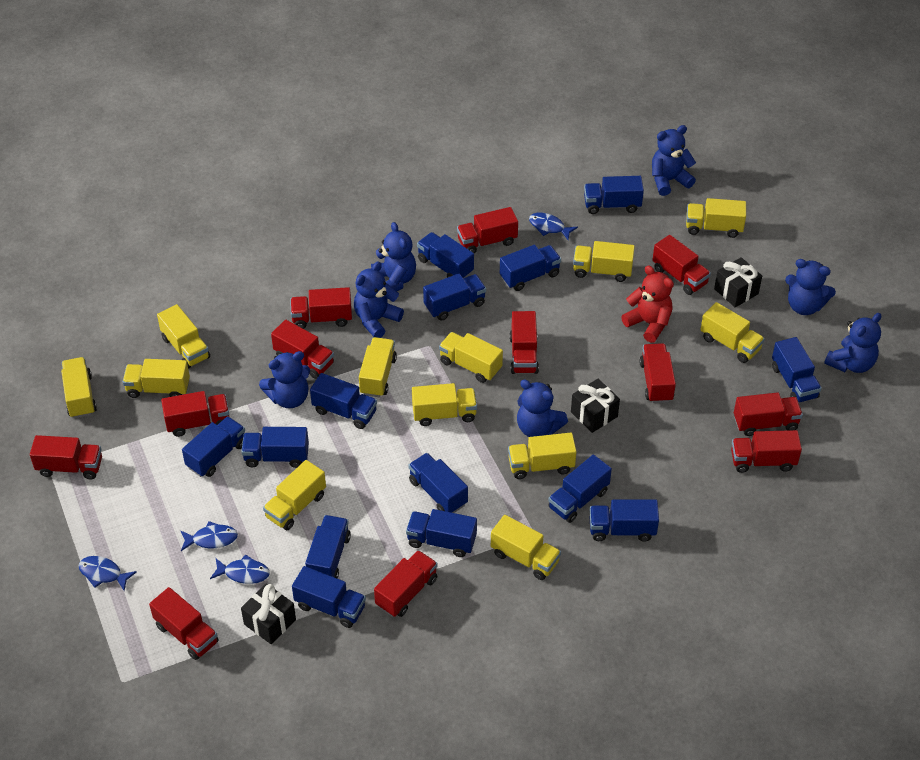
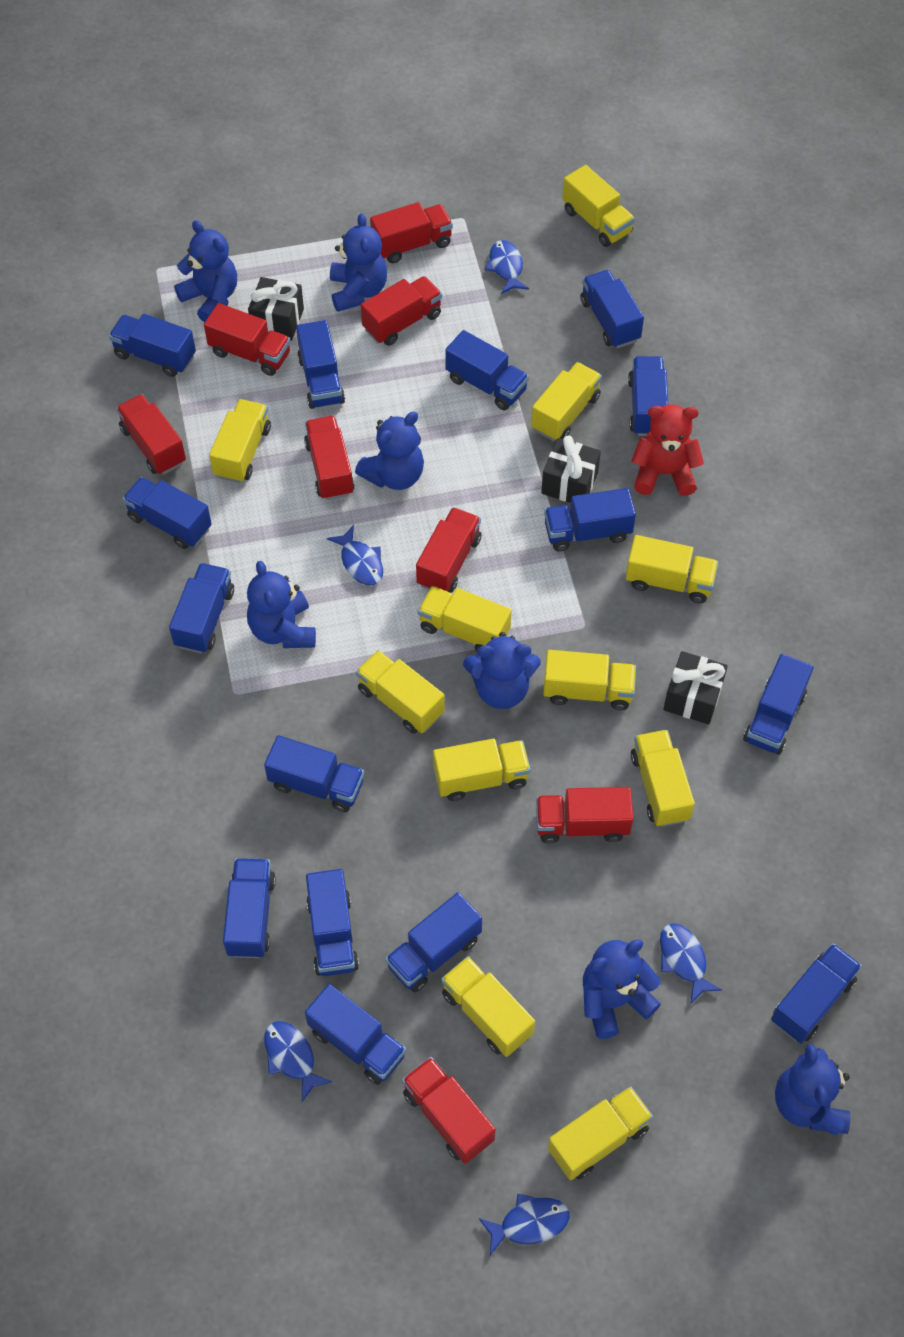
blue fish: [78,556,137,591] [180,521,238,551] [210,554,270,584] [529,212,578,240] = 4 -> [264,1021,332,1102] [327,525,383,585] [479,1193,570,1255] [485,240,529,294] [660,923,722,1004] = 5
blue truck: [182,416,245,477] [241,427,309,468] [292,566,366,628] [305,515,351,578] [310,373,377,429] [406,509,477,557] [409,453,468,513] [417,232,474,278] [423,274,486,321] [500,245,561,291] [548,454,612,523] [584,176,644,214] [590,499,659,542] [772,337,822,402] = 14 -> [109,314,196,377] [123,477,212,549] [169,563,234,653] [223,858,276,958] [264,735,364,812] [296,320,345,409] [305,984,406,1085] [306,869,359,976] [385,892,482,993] [445,330,529,410] [544,488,636,552] [581,270,644,348] [628,356,668,436] [743,654,814,755] [771,943,862,1043] = 15
red truck: [30,435,102,480] [149,587,219,660] [161,391,230,437] [271,320,334,379] [290,287,352,329] [374,550,438,617] [457,207,518,253] [509,311,539,374] [639,343,676,403] [652,235,711,295] [731,430,802,473] [734,392,803,436] = 12 -> [116,394,186,475] [204,303,291,376] [304,416,355,500] [361,276,442,346] [370,202,453,263] [402,1057,496,1164] [416,507,482,592] [536,787,634,843] = 8
yellow truck: [61,357,97,418] [123,359,190,398] [157,304,210,369] [263,460,326,530] [359,337,397,397] [412,383,477,426] [439,332,503,383] [491,515,561,580] [508,433,577,479] [573,241,635,282] [686,198,746,238] [700,302,765,363] = 12 -> [209,399,271,483] [356,650,445,734] [418,586,512,651] [433,739,531,801] [441,956,535,1057] [531,362,602,441] [543,650,636,710] [548,1086,653,1180] [562,165,635,247] [626,535,719,603] [631,730,695,827] = 11

